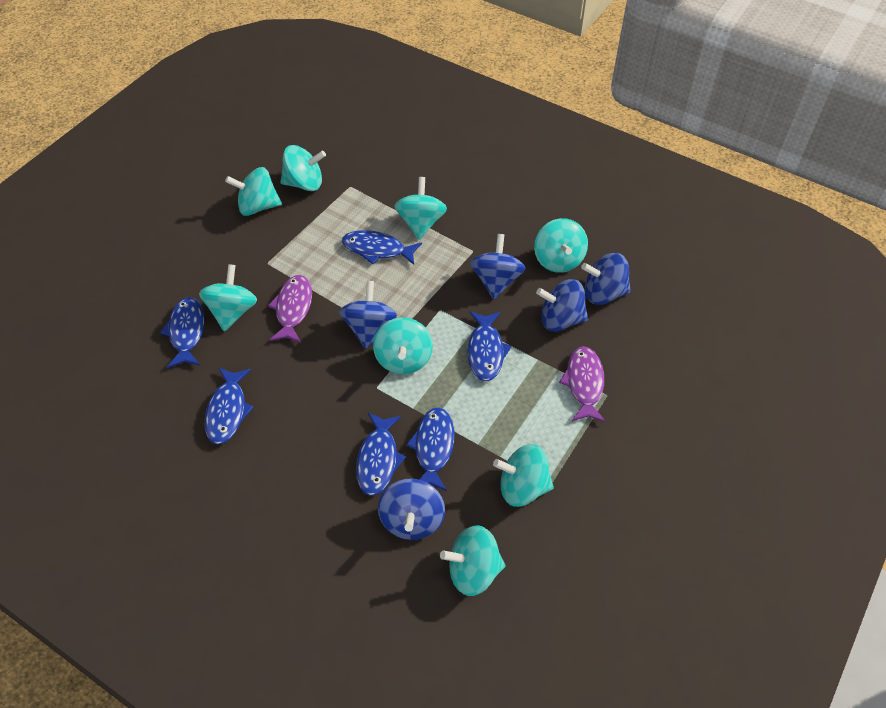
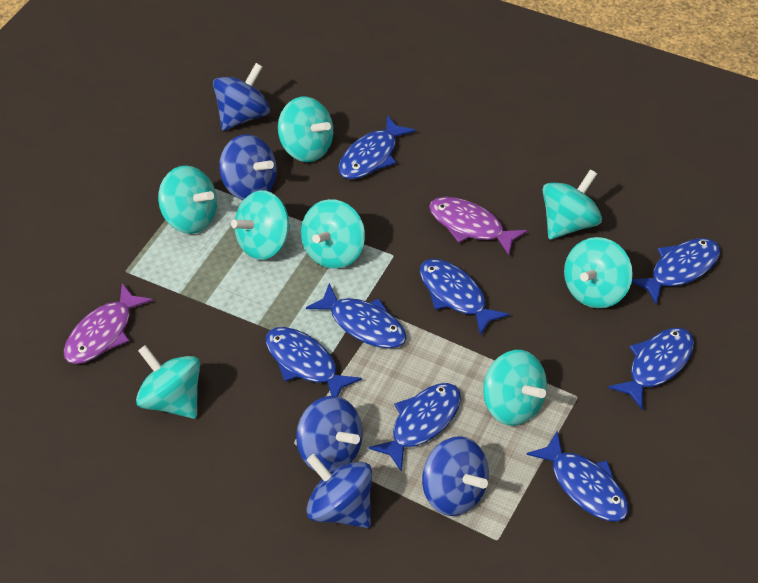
blue fish: [160,297,204,368] [204,368,254,445] [342,230,422,265] [356,413,406,496] [406,407,454,491] [467,311,512,381] = 6 -> [266,327,362,396] [306,283,407,348] [338,115,416,179] [368,383,461,472] [420,259,509,336] [526,431,628,522] [608,328,694,410] [632,238,720,305] = 8

